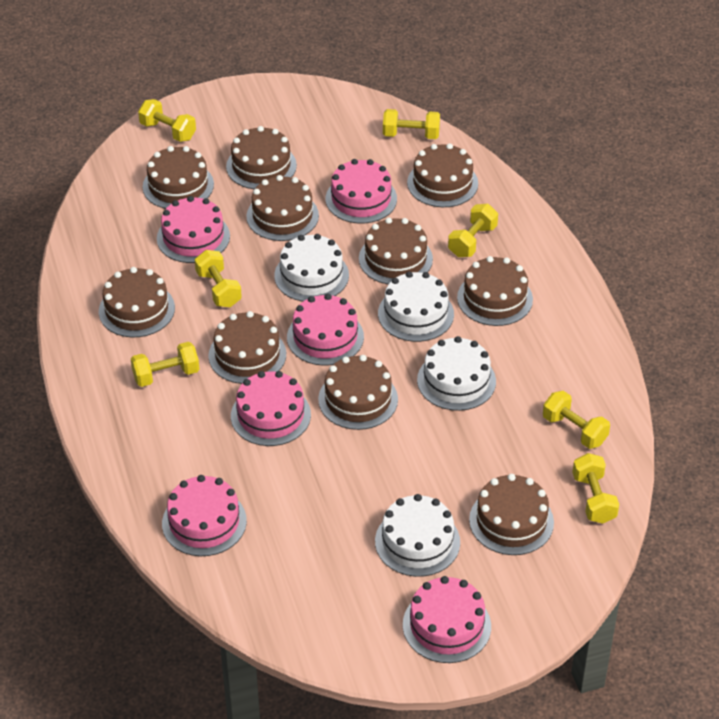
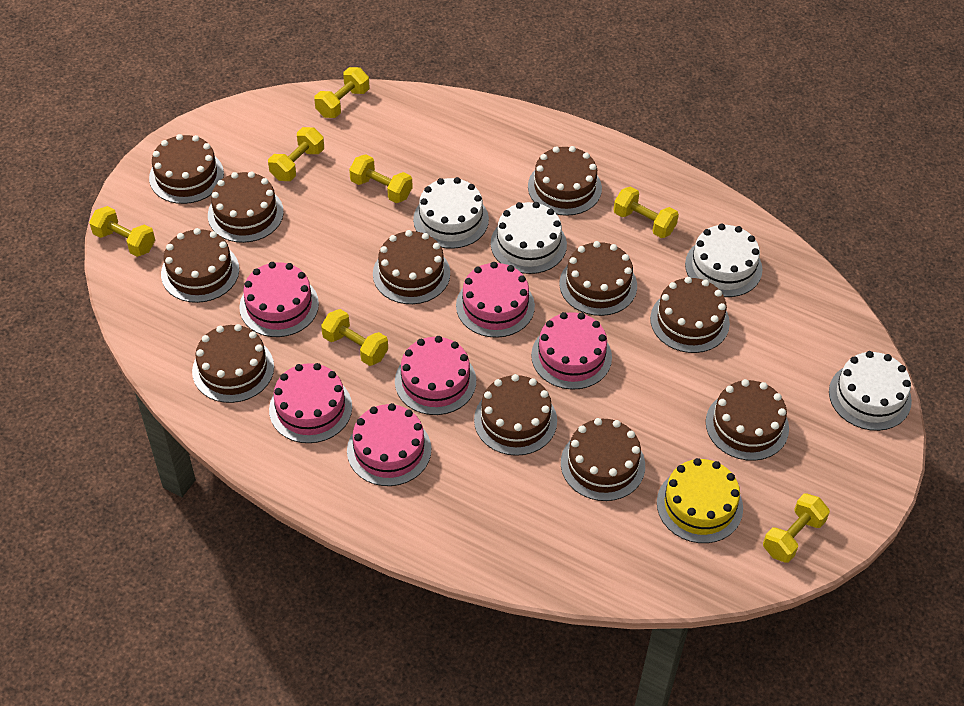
brown cake: [99,267,175,337] [143,146,214,209] [208,311,286,384] [226,126,297,189] [246,175,319,241] [318,355,398,430] [359,218,433,284] [407,143,478,207] [457,256,533,326] [469,474,554,555] = 10 -> [149,134,224,204] [161,228,239,303] [192,324,274,403] [208,171,284,243] [373,230,450,304] [474,374,557,456] [528,146,602,216] [559,241,637,316] [561,418,645,501] [650,277,730,353] [706,379,789,461] = 11
yellow cake: none = 0 -> [657,458,743,543] = 1

